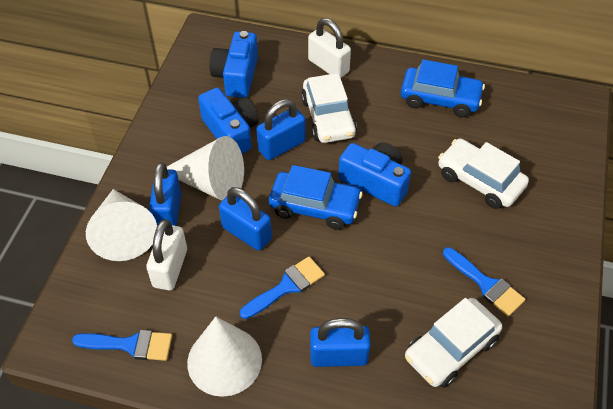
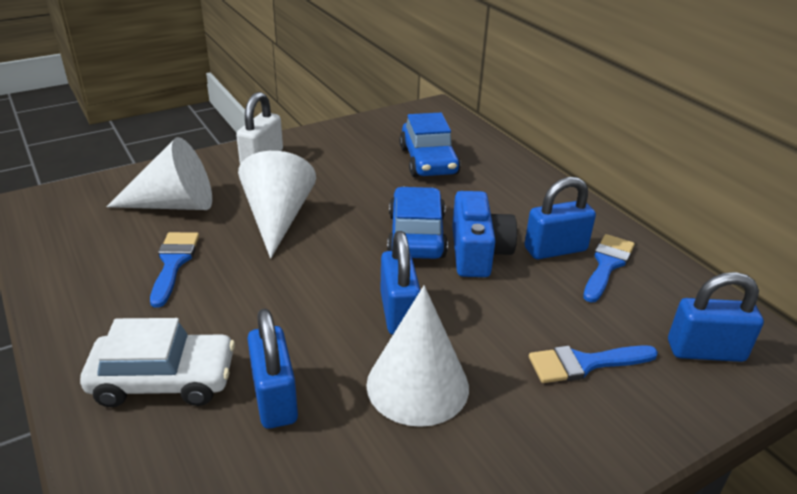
blue camera: [198,88,259,154] [210,31,258,98] [338,142,411,207] = 3 -> [452,191,517,277] = 1
white car: [301,73,357,143] [405,298,502,388] [438,139,529,209] = 3 -> [80,318,235,407] = 1
white padlock: [146,219,187,290] [308,18,351,78] = 2 -> [236,92,283,164] = 1

